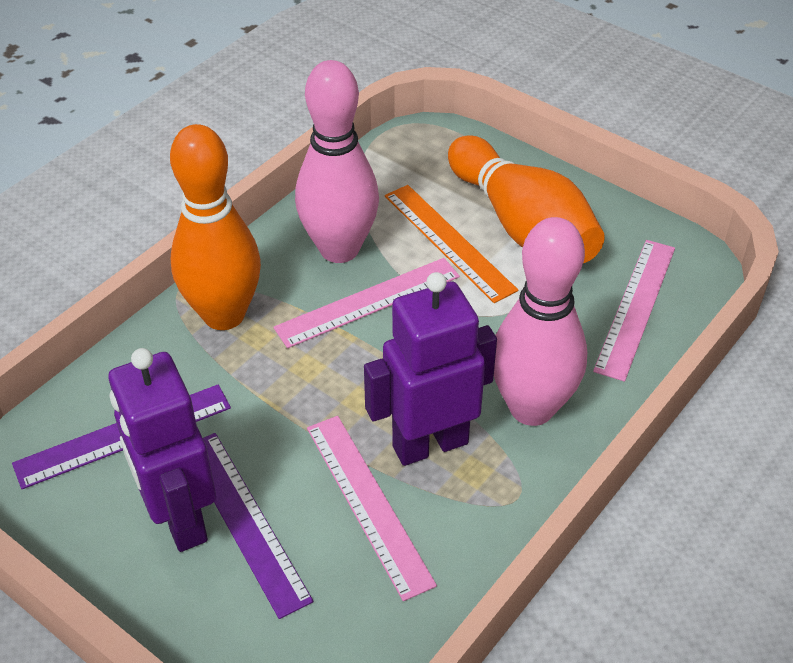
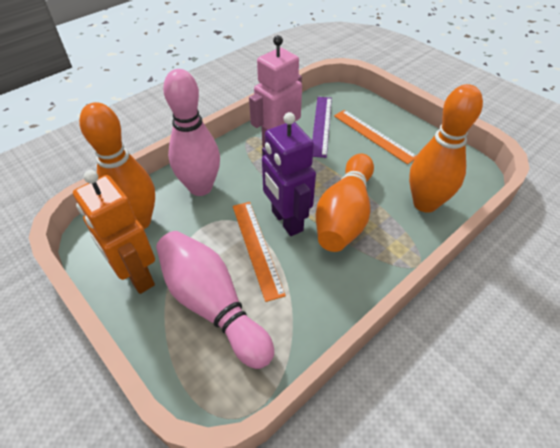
orange bowling pin: [170,124,261,330] [448,135,605,263] = 2 -> [79,102,155,229] [316,153,374,252] [409,84,483,213] = 3
orange robot: none = 0 -> [73,170,155,294] = 1
orange ruler: [385,185,518,303] = 1 -> [233,202,286,302] [334,110,416,164] = 2
pink robot: none = 0 -> [249,35,302,147] = 1
pink ruler: [273,258,460,348] [307,416,437,601] [593,240,675,382] = 3 -> none = 0
purple robot: [108,348,216,552] [364,272,497,466] = 2 -> [262,112,316,236] = 1
purple ruler: [12,385,231,489] [203,433,314,619] = 2 -> [312,97,332,158] = 1

